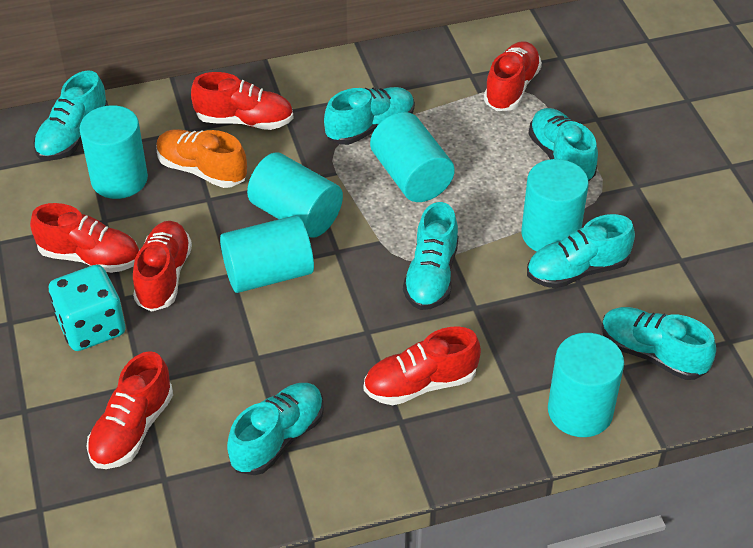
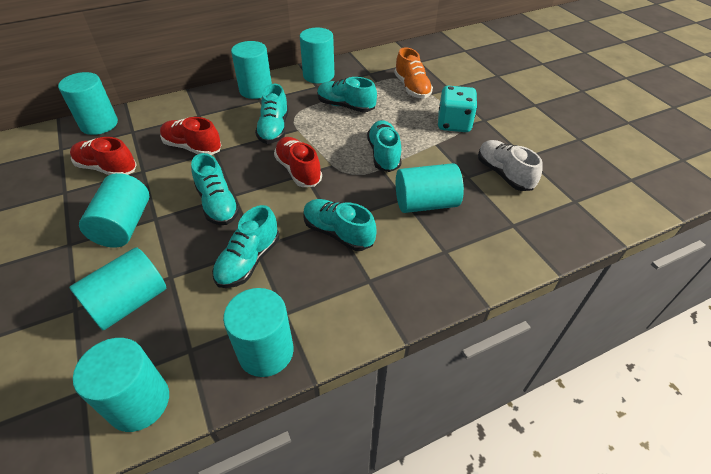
red shoe: [30,203,139,273] [86,351,173,469] [133,221,192,312] [191,72,294,130] [364,327,481,405] [484,41,542,111] = 6 -> [70,137,137,175] [160,117,221,155] [274,137,322,187] = 3
turquoise cylinder: [80,105,148,199] [220,215,314,293] [247,152,343,238] [370,112,455,202] [521,159,589,252] [548,333,624,437] = 6 -> [58,72,118,135] [69,247,166,330] [73,338,169,432] [79,173,149,248] [223,288,294,377] [231,41,272,99] [300,28,335,84] [396,163,464,213] = 8
turquoise shoe: [33,70,108,161] [227,383,324,475] [324,87,415,145] [403,202,459,310] [527,214,635,288] [529,108,598,182] [601,307,716,380] = 7 -> [191,153,240,225] [212,205,279,288] [255,84,289,144] [303,199,377,251] [317,77,377,112] [367,120,402,172] = 6
white shoe: none = 0 -> [478,140,543,191] = 1

